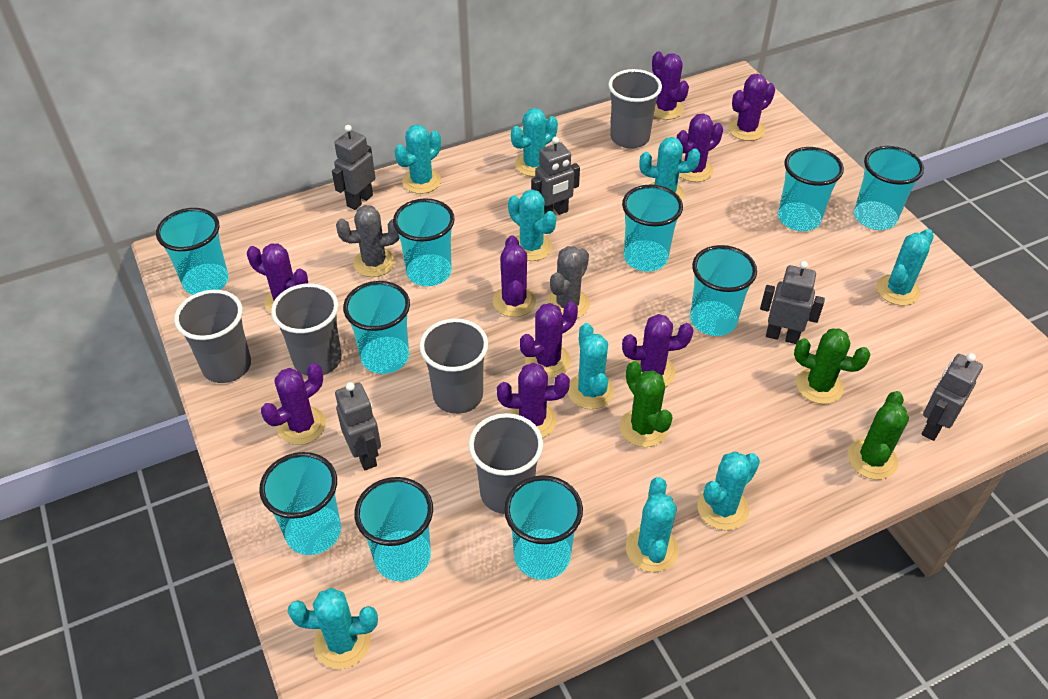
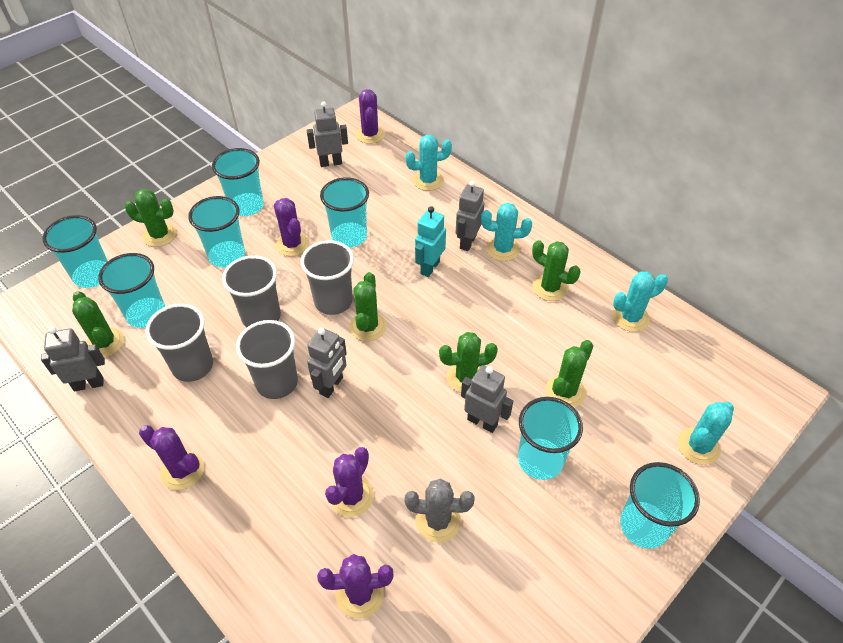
green cactus: [620,361,673,447] [794,329,870,404] [848,391,909,480] = 3 -> [72,291,124,358] [125,189,177,247] [349,272,387,341] [439,332,498,393] [532,240,581,301] [546,340,593,407] = 6
grey cactus: [336,205,400,277] [546,246,590,318] = 2 -> [404,478,475,543] = 1
grey cup: [174,290,251,383] [271,284,342,376] [419,318,488,414] [469,413,543,514] [608,69,662,149] = 5 -> [146,304,213,382] [222,255,281,327] [236,320,298,399] [300,240,354,315] = 4
purple cactus: [247,243,308,313] [261,363,326,445] [493,235,536,317] [497,363,570,438] [520,301,578,378] [622,314,693,387] [652,51,689,120] [677,113,723,182] [728,74,775,141] = 9 -> [139,425,204,490] [274,198,309,256] [317,554,393,619] [325,447,374,517] [356,89,385,144] = 5
turquoise cactus: [288,588,378,669] [395,124,441,194] [508,189,556,261] [511,108,558,177] [568,323,614,409] [626,477,679,572] [639,137,700,200] [697,451,760,530] [876,229,934,306] = 9 -> [405,135,452,191] [481,203,532,261] [612,272,668,332] [678,402,734,465] = 4
turquoise cup: [156,208,228,295] [259,452,341,555] [343,281,410,374] [354,477,433,581] [393,198,455,286] [504,475,583,580] [622,185,683,271] [690,245,757,336] [778,147,844,231] [854,146,924,230] = 10 -> [42,215,108,288] [98,253,165,328] [188,196,245,268] [212,148,264,216] [320,177,369,248] [518,397,583,480] [620,462,700,549] = 7
turquoise robot: none = 0 -> [415,206,446,277] = 1

